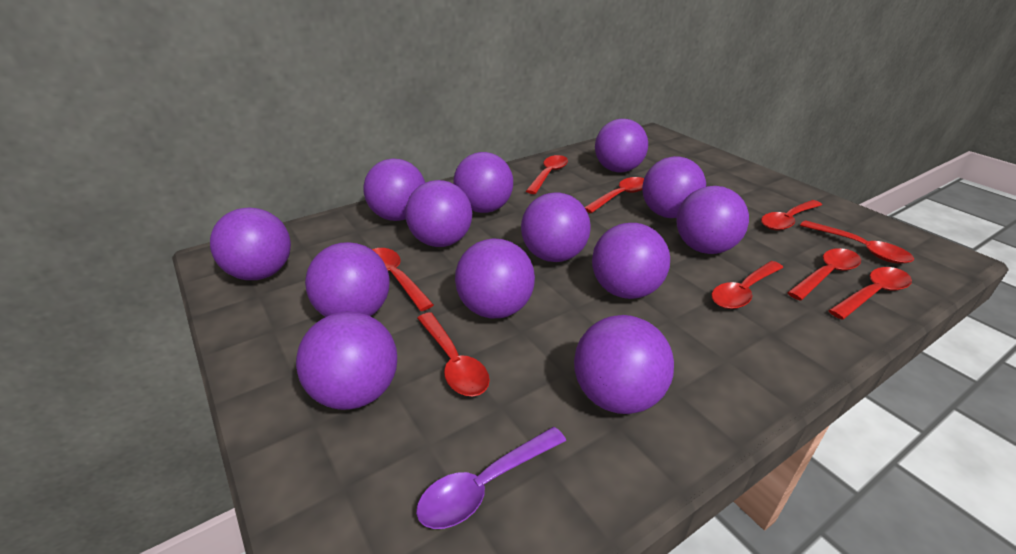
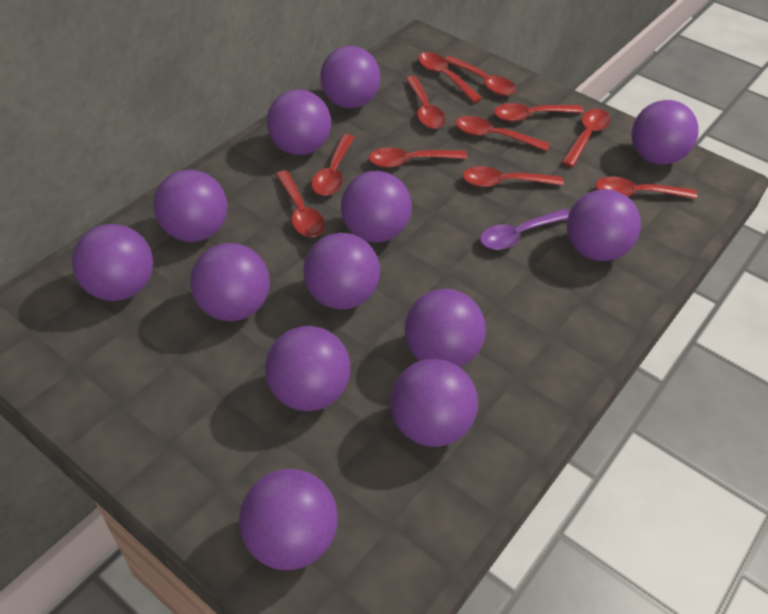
red spoon: [372,248,434,311] [417,312,490,396] [526,155,568,194] [584,177,644,213] [711,261,783,309] [761,200,822,230] [787,248,861,301] [800,220,914,264] [828,267,912,319] = 9 -> [276,170,325,237] [311,134,355,196] [369,147,467,168] [406,76,446,129] [418,52,483,103] [445,56,516,96] [455,116,550,151] [463,166,564,187] [494,103,584,121] [562,109,611,167] [595,176,697,199] = 11

